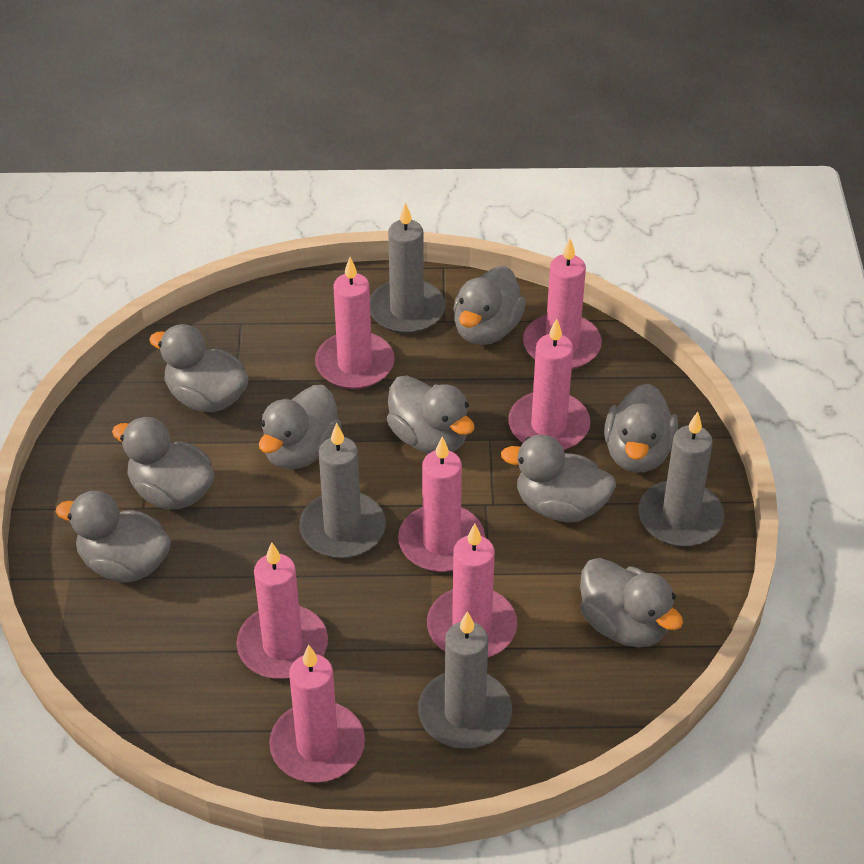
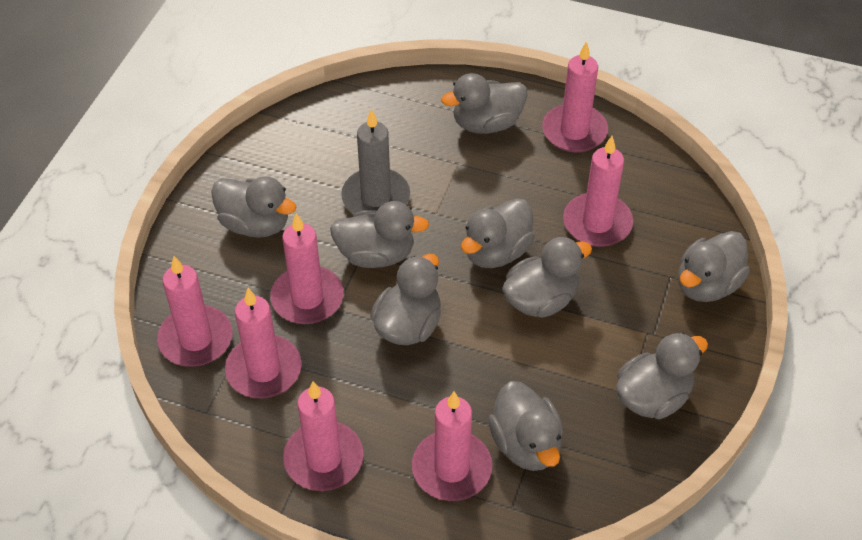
grey candle: [299,423,386,558] [370,203,445,334] [418,611,512,749] [638,412,724,547] = 4 -> [341,109,410,214] = 1

